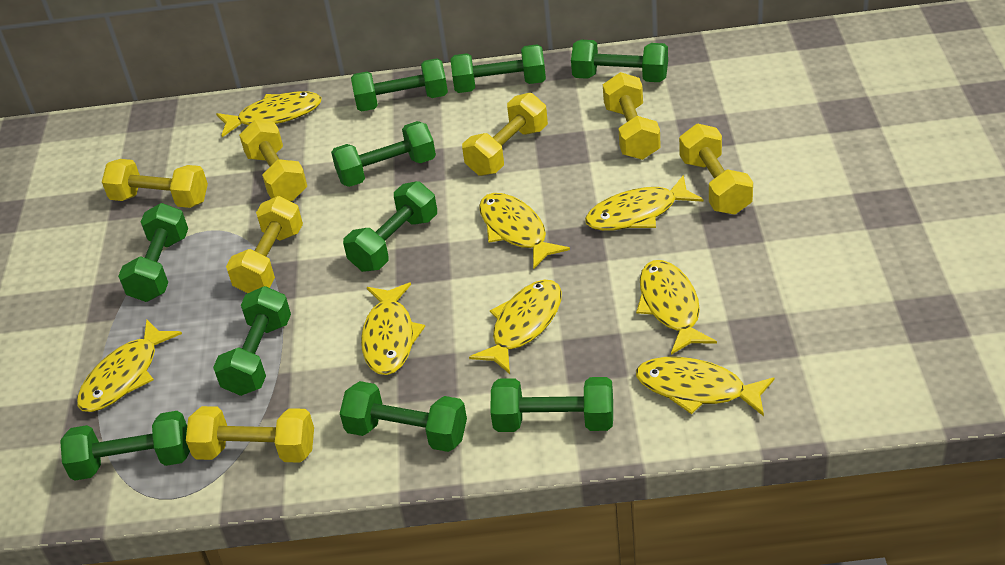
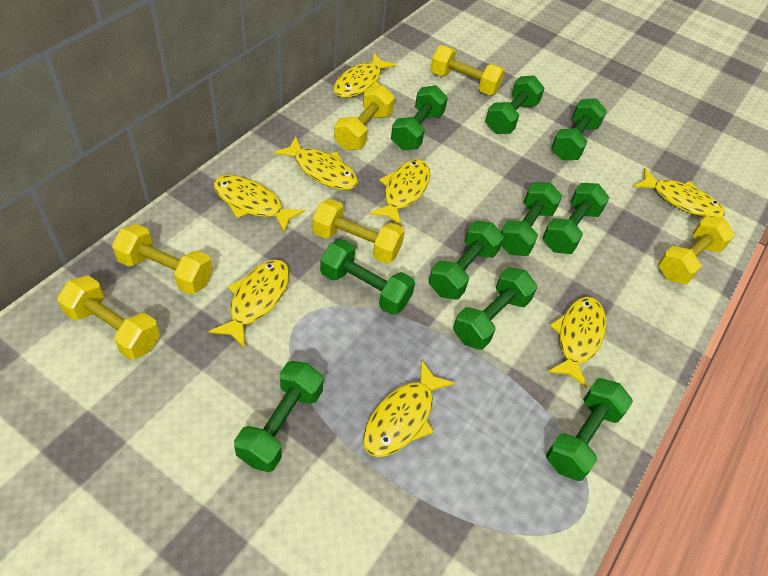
yellow dumbbell: [102,159,208,208] [186,406,314,463] [226,196,303,293] [239,120,307,201] [462,93,548,176] [603,72,661,160] [679,124,753,215] = 7 -> [57,275,160,360] [112,224,213,294] [312,199,405,264] [334,85,395,150] [430,45,505,95] [658,216,735,284] = 6

